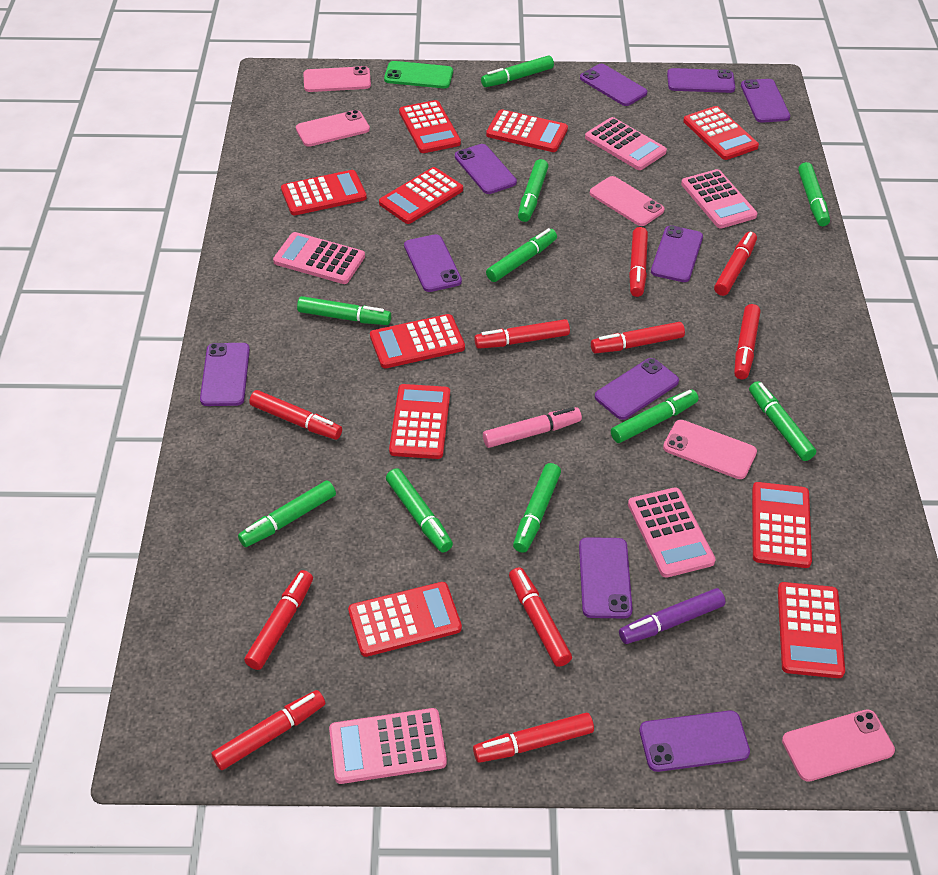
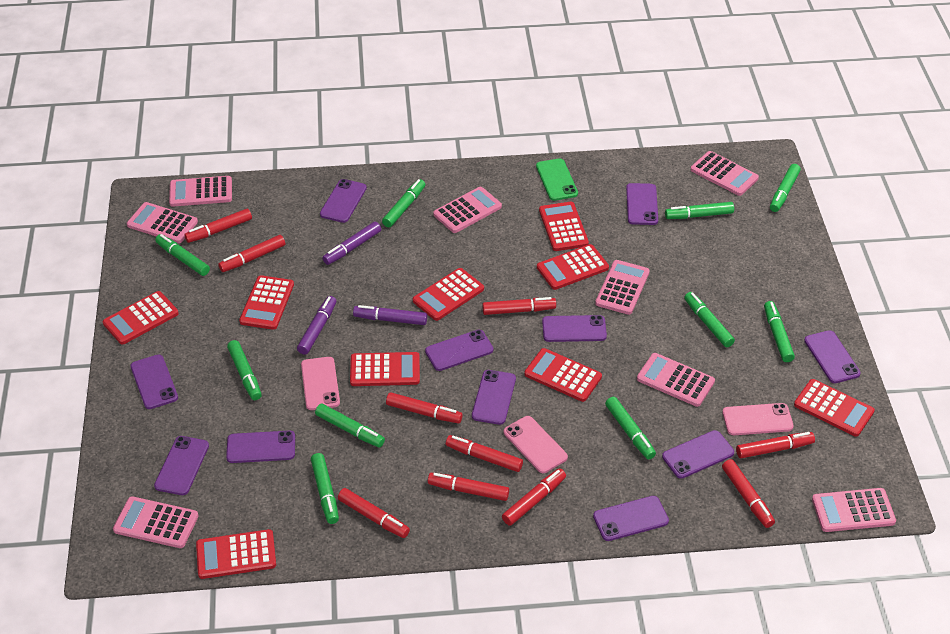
pink calculator: [273,232,365,284] [329,708,447,784] [585,117,667,170] [628,487,716,578] [681,169,757,229] = 5 -> [113,496,199,548] [127,202,198,243] [169,176,232,206] [433,187,502,233] [595,260,650,315] [637,353,715,407] [691,151,759,196] [812,488,896,532] = 8
pink marker: [483,407,582,448] = 1 -> none = 0
pink phone: [296,110,370,147] [303,66,371,92] [590,176,665,226] [663,420,757,479] [782,709,895,782] = 5 -> [301,357,340,410] [504,416,568,473] [722,403,794,435] = 3
purple marker: [619,588,725,644] = 1 -> [297,296,336,355] [322,222,381,265] [353,305,427,325] = 3
purple phone: [200,343,250,406] [404,234,462,292] [455,144,517,194] [579,537,633,618] [580,64,647,106] [595,358,679,420] [639,711,750,772] [651,225,703,282] [667,68,735,93] [741,79,790,123] = 10 -> [130,354,178,409] [154,436,209,495] [226,431,295,463] [320,179,367,223] [425,329,493,371] [472,370,516,425] [542,315,607,342] [593,496,669,541] [626,183,658,225] [662,430,734,479] [804,330,861,383] = 11
red calculator: [281,170,367,215] [348,582,462,657] [370,314,465,368] [379,167,463,224] [389,384,450,459] [399,100,461,153] [486,109,568,152] [683,106,759,160] [752,482,812,568] [778,582,845,678] = 10 -> [103,291,179,345] [196,529,276,579] [239,275,294,330] [350,352,420,386] [413,268,484,321] [525,348,602,402] [537,244,609,290] [539,202,589,251] [794,379,875,437] = 9

